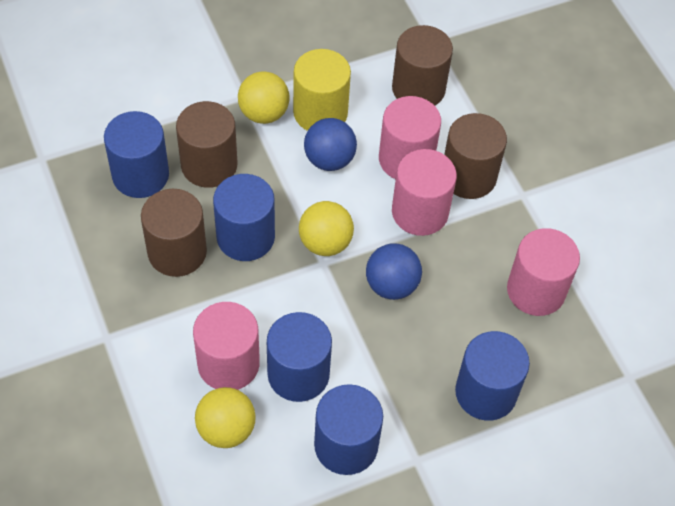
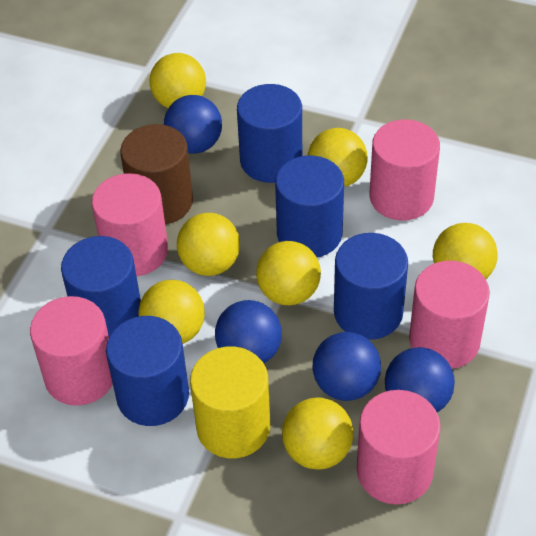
blue ball: [304,118,357,171] [366,244,422,300] = 2 -> [164,95,222,154] [215,300,282,363] [312,332,381,401] [385,347,455,412] = 4
brown cylinder: [141,189,207,277] [176,101,237,188] [392,25,453,106] [444,113,507,199] = 4 -> [120,124,193,224] = 1
pink cylinder: [193,302,260,390] [379,96,441,179] [392,149,457,236] [507,228,580,316] = 4 -> [30,296,113,406] [92,173,168,276] [357,390,441,505] [369,119,440,221] [409,261,490,369] = 5
yellow ball: [195,387,255,448] [238,72,290,124] [299,201,354,256] = 3 -> [138,280,205,344] [149,53,206,108] [177,213,240,276] [256,241,321,305] [282,397,354,470] [308,128,368,187] [433,223,498,279] = 7

